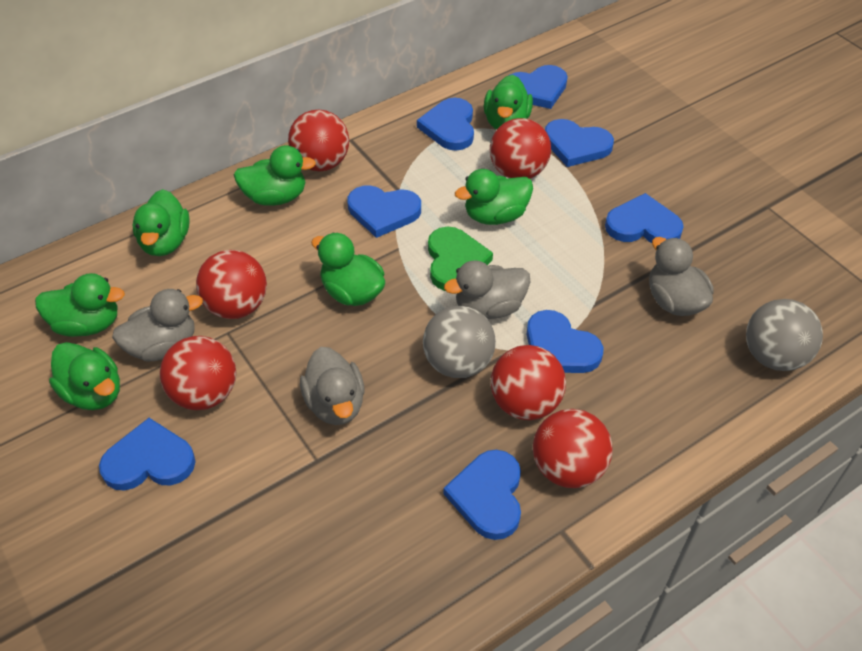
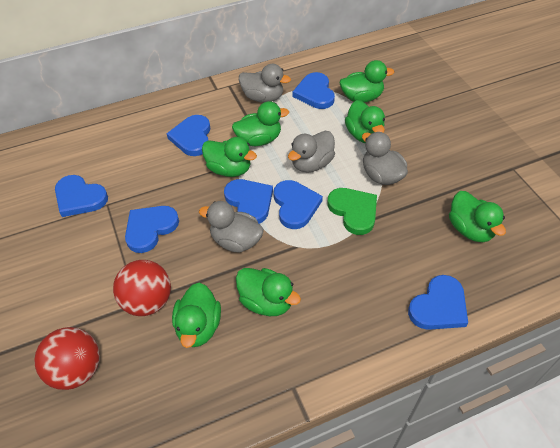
blue heart: [99,418,196,491] [347,185,421,238] [417,98,474,151] [443,450,521,540] [508,65,568,109] [527,310,604,373] [545,119,614,167] [605,193,684,243] = 8 -> [55,175,108,217] [125,206,179,253] [166,115,211,156] [224,179,273,224] [274,180,323,229] [293,72,335,109] [408,275,468,330] = 7
grey ball: [423,306,496,378] [746,299,823,371] = 2 -> none = 0
red ball: [160,336,236,410] [196,250,267,319] [288,110,349,171] [490,118,551,179] [491,345,566,420] [533,409,613,488] = 6 -> [34,327,100,390] [113,260,171,316] = 2

